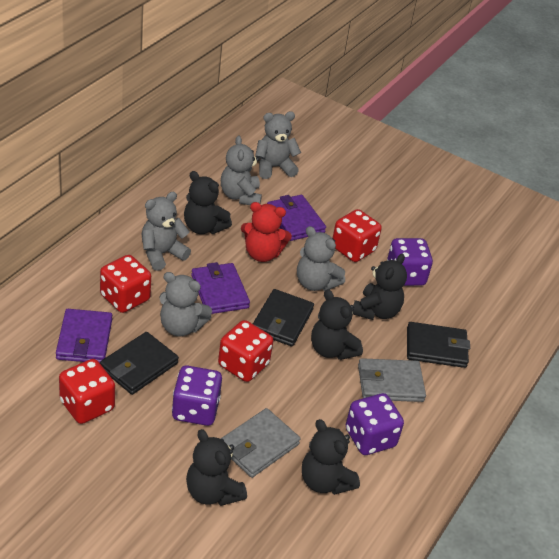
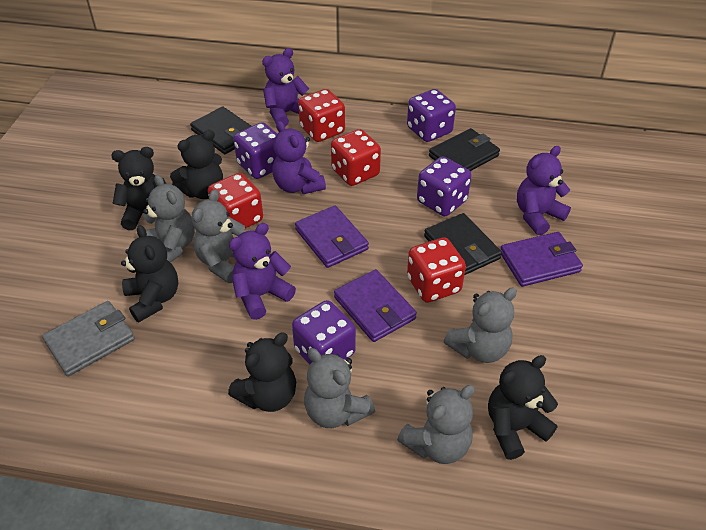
grey wallet: [220,408,300,478] [358,358,426,402] = 2 -> [42,301,135,377] = 1
purple dice: [172,366,222,426] [346,393,404,455] [387,238,433,286] = 3 -> [233,122,277,179] [292,300,356,365] [407,89,456,142] [417,156,471,216] = 4
purple teddy bear: none = 0 -> [229,223,296,320] [262,48,309,127] [272,121,326,194] [517,146,571,235] = 4
red teddy bear: [241,202,292,262] = 1 -> none = 0

